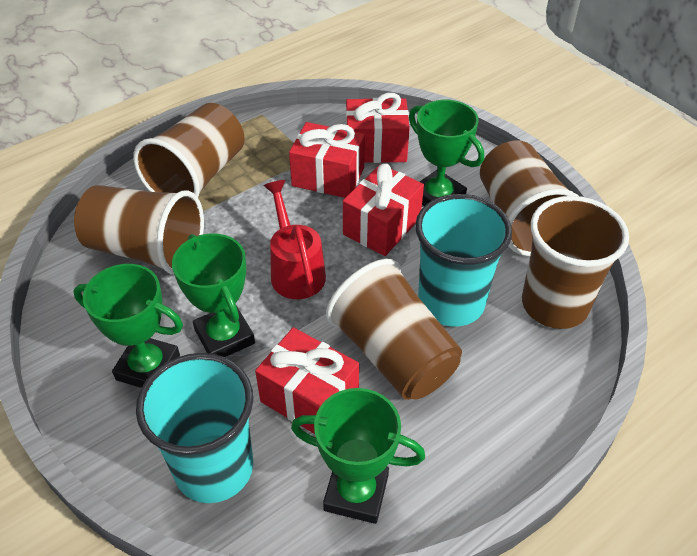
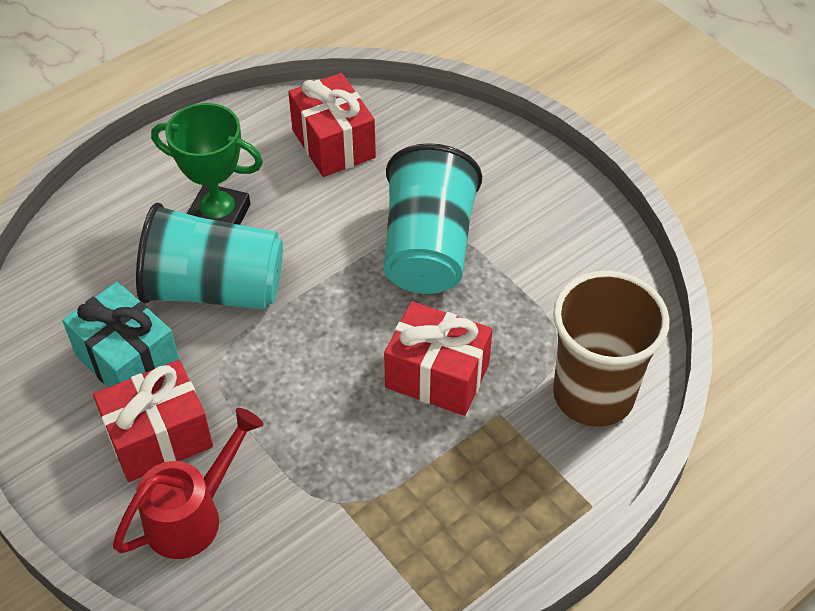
brown cup: [74,185,204,275] [133,103,245,197] [326,259,462,400] [480,140,579,256] [522,196,629,329] = 5 -> [553,271,670,427] = 1
green trophy: [73,264,183,388] [172,233,255,357] [291,388,425,524] [409,100,484,206] = 4 -> [151,103,263,225] = 1
red gift: [255,327,359,434] [289,122,365,198] [343,164,424,256] [346,93,410,163] = 4 -> [93,360,213,482] [288,73,376,177] [384,301,493,416] = 3
turquoise gift: none = 0 -> [62,282,179,387] = 1

